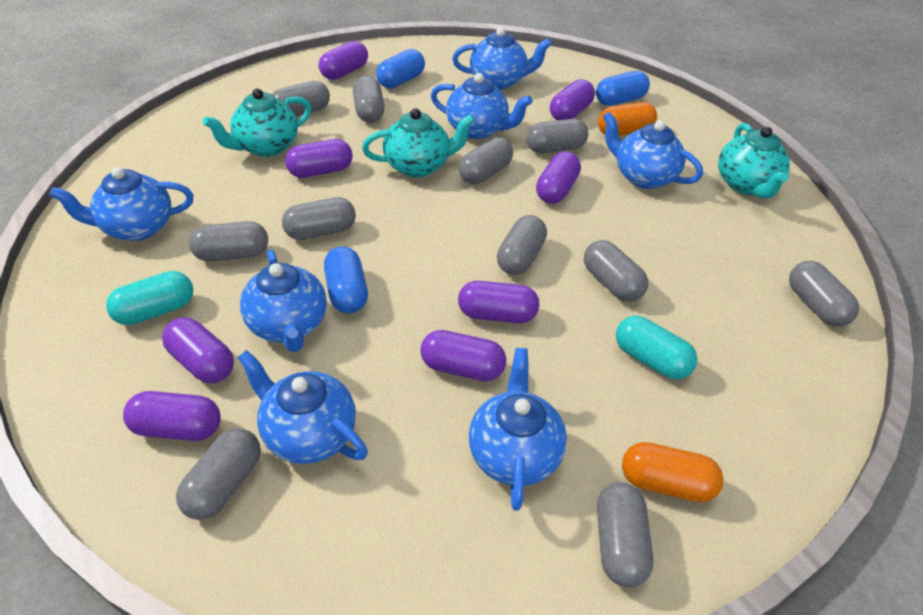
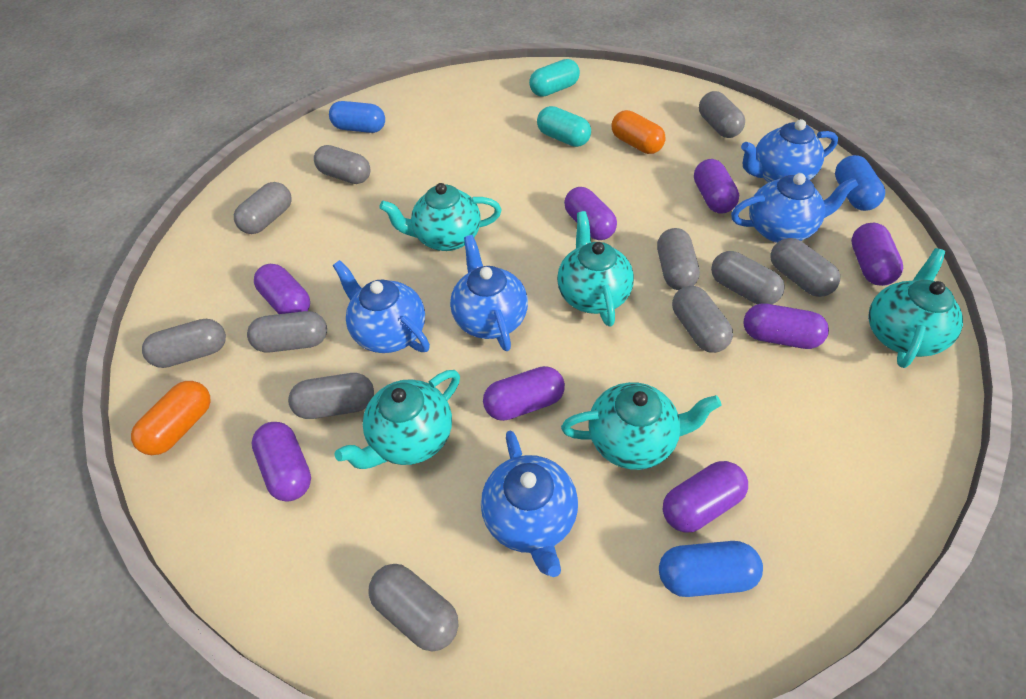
blue teapot: [49,167,193,241] [237,350,368,464] [240,250,327,352] [431,73,533,139] [452,27,552,90] [469,348,567,511] [602,112,703,189] = 7 -> [333,260,430,353] [450,235,528,351] [481,431,578,577] [731,173,858,243] [741,119,838,183] = 5
turquoise teapot: [203,88,312,157] [362,108,475,177] [718,123,790,199] = 3 -> [335,370,460,469] [379,183,502,251] [557,211,634,327] [561,382,721,470] [868,248,963,368] = 5

